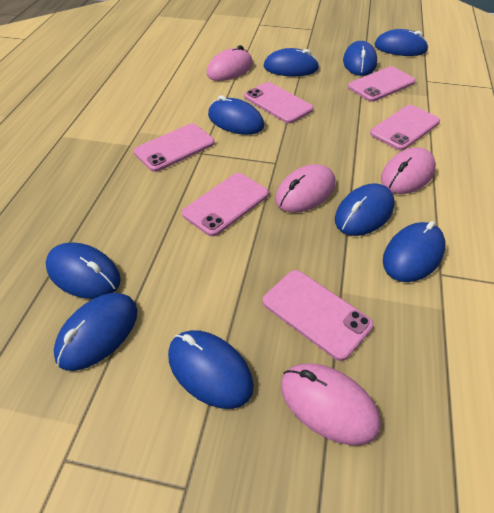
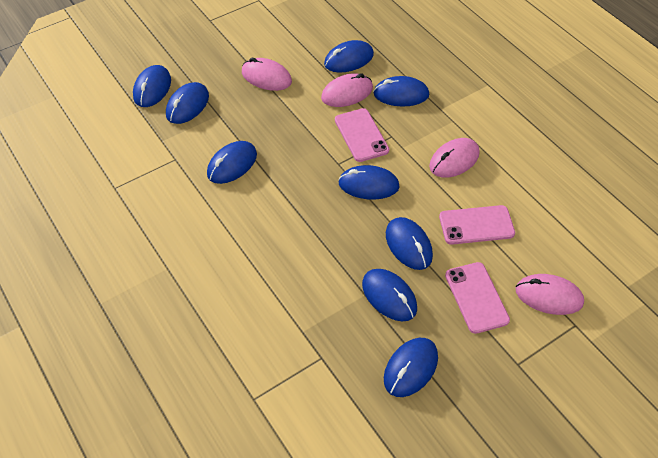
pink phone: [134,123,215,172] [182,173,269,236] [244,82,314,123] [263,270,373,361] [348,66,415,102] [370,105,440,150] = 6 -> [335,108,389,162] [439,205,515,245] [445,262,510,334] = 3

